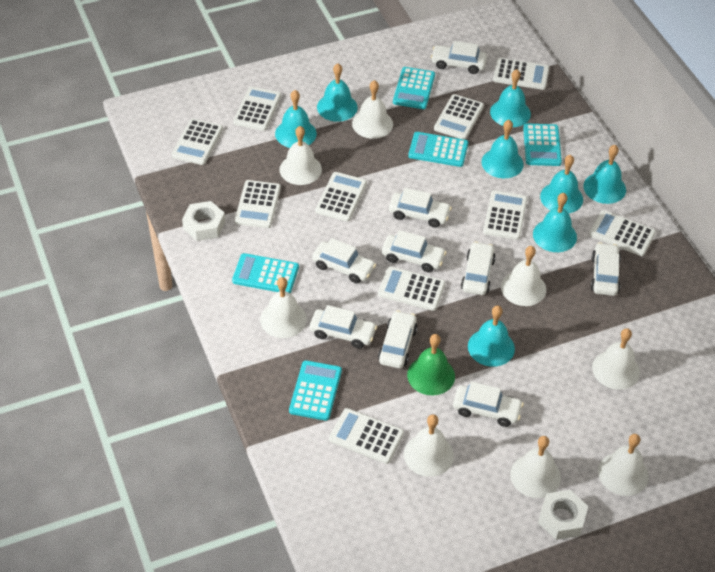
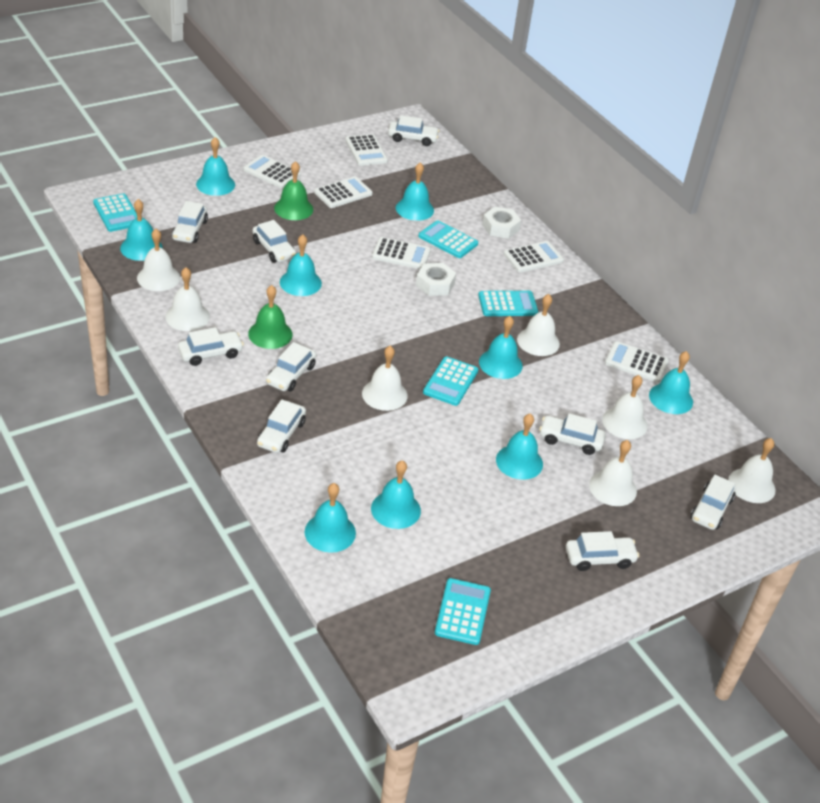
green bell: [407,334,455,395] = 1 -> [248,285,293,349] [274,161,313,220] = 2
turquoise bell: [275,90,317,148] [317,64,358,122] [468,306,515,367] [481,120,524,178] [490,69,531,127] [533,193,577,252] [540,155,583,213] [583,145,626,204] = 8 -> [120,199,163,261] [196,137,235,196] [280,234,322,296] [305,483,356,553] [371,460,421,529] [396,162,434,221] [479,316,523,379] [496,413,543,480] [649,351,693,414] = 9
white bell: [260,277,307,338] [279,126,322,185] [352,80,393,139] [404,414,454,477] [501,246,546,306] [510,436,561,498] [592,328,640,390] [598,434,649,496] = 8 -> [137,229,180,291] [166,267,210,331] [362,346,408,411] [517,294,560,356] [589,440,637,506] [602,375,648,439] [728,438,776,503] = 7
white calculator: [171,119,223,165] [233,86,281,131] [235,180,281,228] [315,172,367,222] [329,408,404,464] [378,266,445,311] [434,94,484,140] [483,190,527,240] [493,58,549,90] [589,210,656,256] = 10 -> [243,155,301,188] [314,176,373,208] [345,134,388,166] [372,237,431,269] [504,241,564,273] [605,341,669,382] = 6

